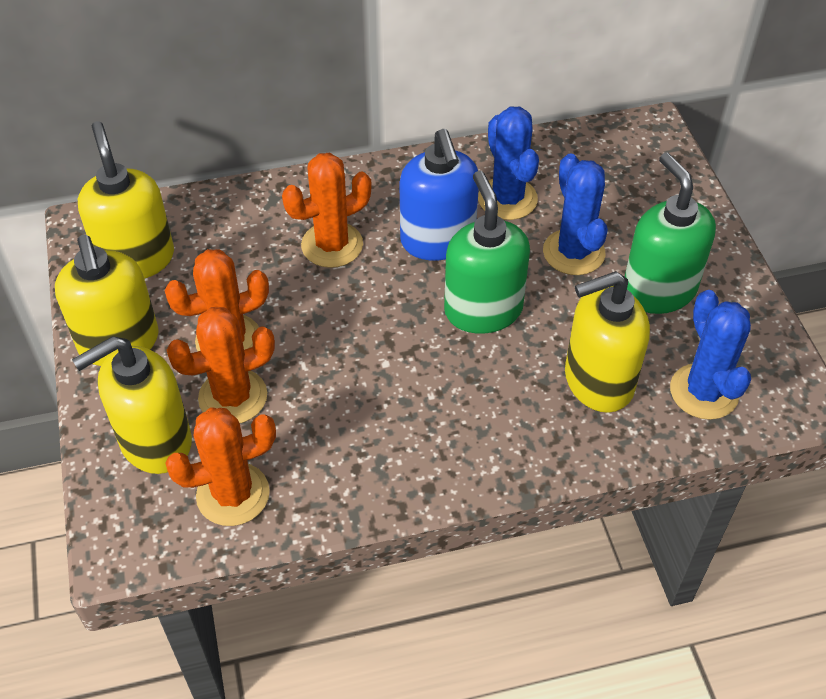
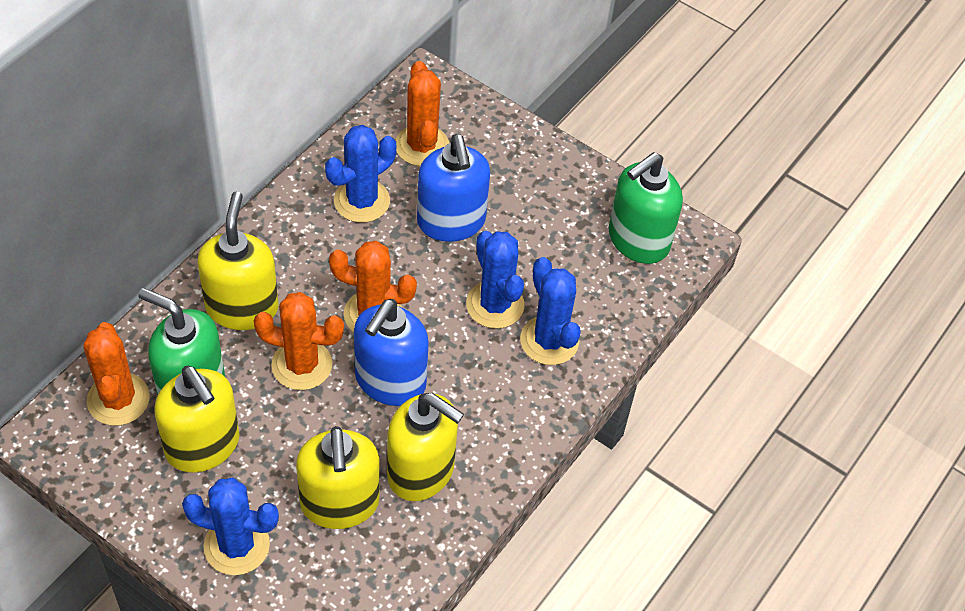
blue cactus: [478,106,539,220] [543,153,608,275] [670,290,751,420] = 3 -> [182,477,279,575] [325,125,396,223] [466,231,524,329] [520,257,581,365] = 4
blue soap dispenser: [399,129,479,260] = 1 -> [354,299,429,406] [417,134,490,242] = 2

